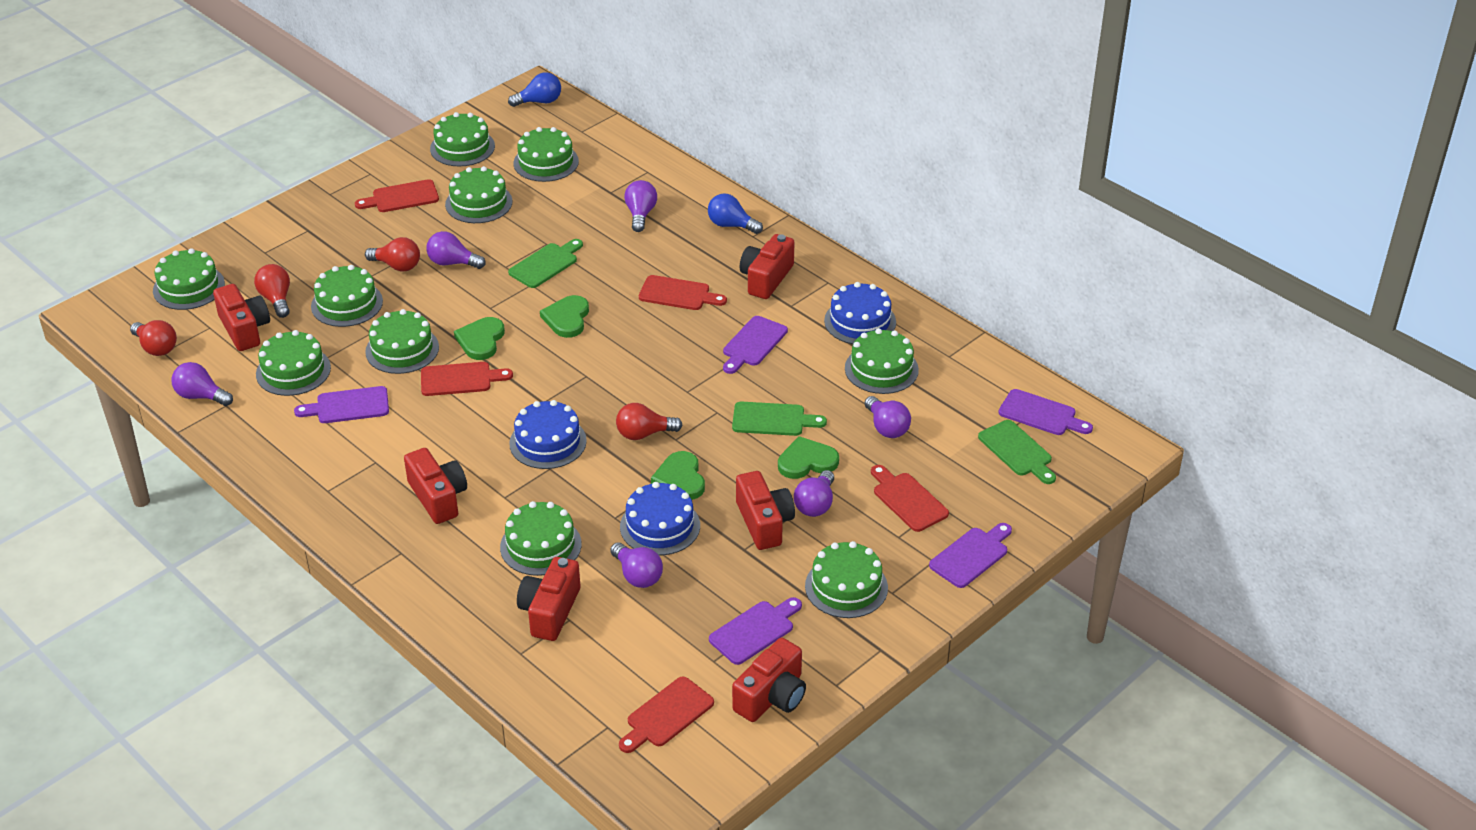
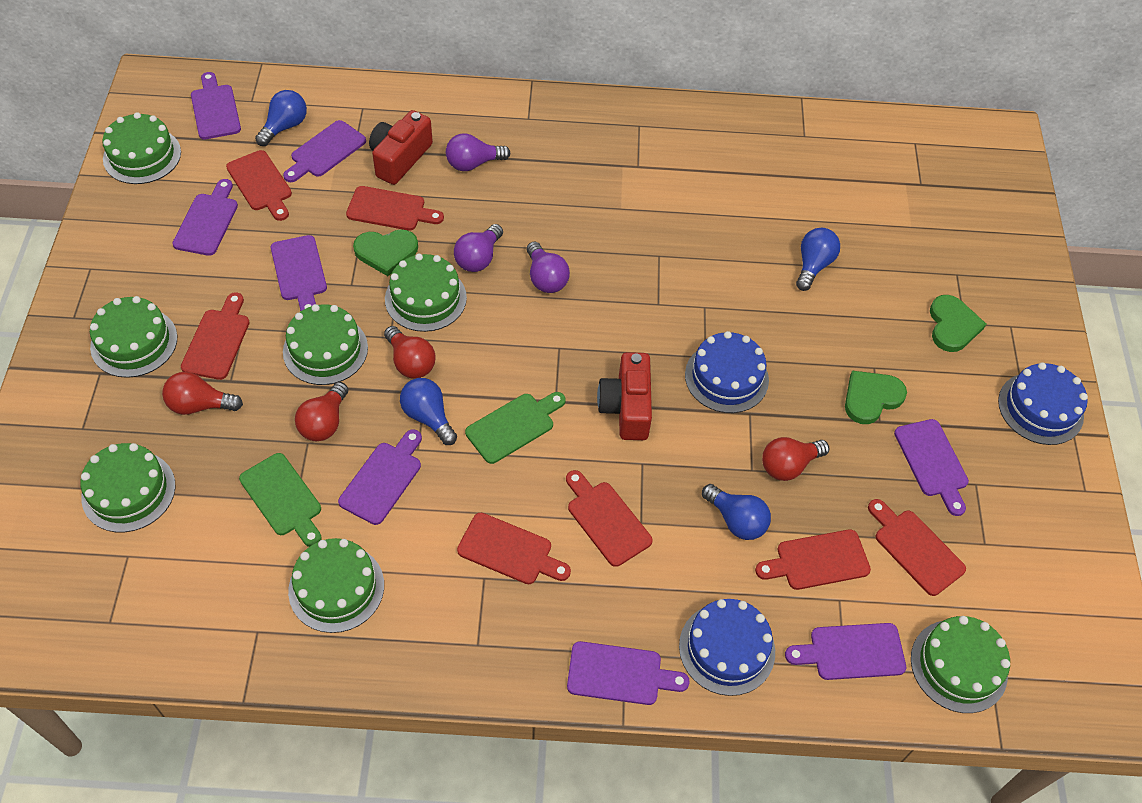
blue light bulb: [508,72,561,107] [708,193,763,234] = 2 -> [255,90,307,146] [400,378,457,445] [702,484,771,540] [796,228,840,291] = 4
green cake: [153,248,225,310] [256,330,331,396] [311,265,383,327] [365,309,439,374] [430,112,495,166] [445,166,512,223] [500,501,582,576] [514,127,579,182] [805,541,888,618] [845,328,919,394] = 10 -> [81,443,176,532] [90,296,177,378] [102,112,181,184] [283,304,368,385] [288,538,384,633] [385,253,467,332] [911,616,1010,713] = 7
green cutting board: [508,239,583,288] [732,402,827,436] [978,420,1056,484] = 3 -> [239,453,322,547] [465,392,566,464] = 2
green heart: [454,317,505,360] [540,295,589,338] [651,451,705,500] [778,436,839,479] = 4 -> [353,229,418,276] [845,371,907,424] [930,295,986,352] = 3
purple cutting board: [294,386,389,423] [709,597,802,665] [723,316,788,374] [929,523,1012,588] [998,389,1093,435] = 5 -> [172,179,238,256] [191,72,241,139] [271,235,327,311] [283,120,366,182] [338,429,422,525] [567,641,690,705] [785,623,906,680] [894,419,969,516] = 8
purple light bulb: [171,362,233,406] [427,231,486,269] [610,542,663,588] [624,180,657,232] [794,470,834,517] [865,396,911,438] = 6 -> [446,133,510,171] [454,224,503,272] [527,241,570,293] = 3
red camera: [213,284,270,351] [404,448,467,524] [517,557,580,641] [732,638,806,722] [736,471,795,550] [740,234,794,299] = 6 -> [369,110,433,185] [597,352,652,440] = 2
red cutting board: [355,179,439,212] [421,362,513,396] [619,677,714,753] [639,275,727,310] [871,465,949,532] = 5 -> [181,292,250,380] [226,150,292,221] [346,186,444,231] [457,513,571,584] [566,470,653,567] [755,529,871,590] [868,499,966,596] = 7

